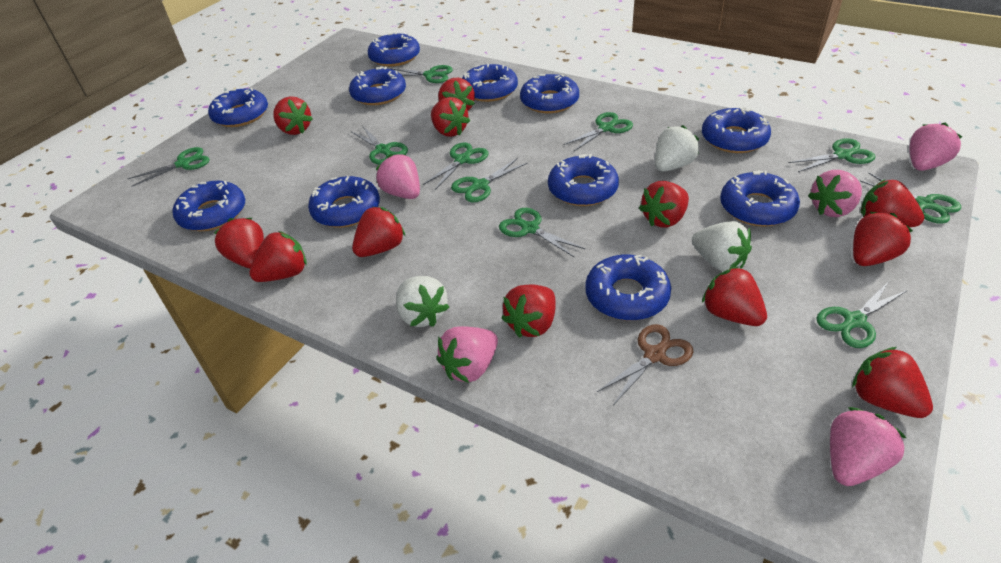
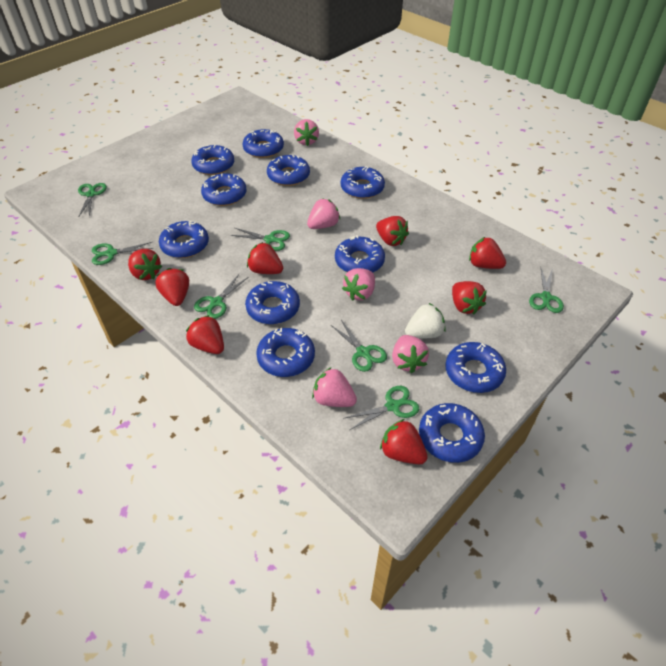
brown scissors: [597,324,693,405] = 1 -> none = 0
green scissors: [128,147,209,187] [351,125,408,165] [390,65,453,83] [423,143,489,190] [451,158,528,202] [499,208,585,258] [563,112,633,151] [789,138,875,172] [816,281,908,348] [860,173,961,224] = 10 -> [78,183,107,217] [92,242,153,265] [194,274,249,319] [231,228,290,251] [331,320,387,372] [343,386,419,430] [529,268,564,313] = 7
red strawberry: [214,218,264,268] [249,231,307,282] [273,96,313,135] [352,207,405,257] [431,97,470,137] [438,78,475,111] [501,285,555,338] [639,181,689,227] [702,266,767,326] [852,347,933,418] [853,212,913,266] [861,179,924,227] = 12 -> [128,249,162,280] [156,268,189,306] [186,315,224,354] [247,242,283,274] [376,216,409,246] [380,419,428,464] [452,281,487,315] [469,237,506,269] = 8
white strawberry: [396,276,449,327] [655,125,699,172] [692,221,752,271] = 3 -> [405,303,446,338] = 1

